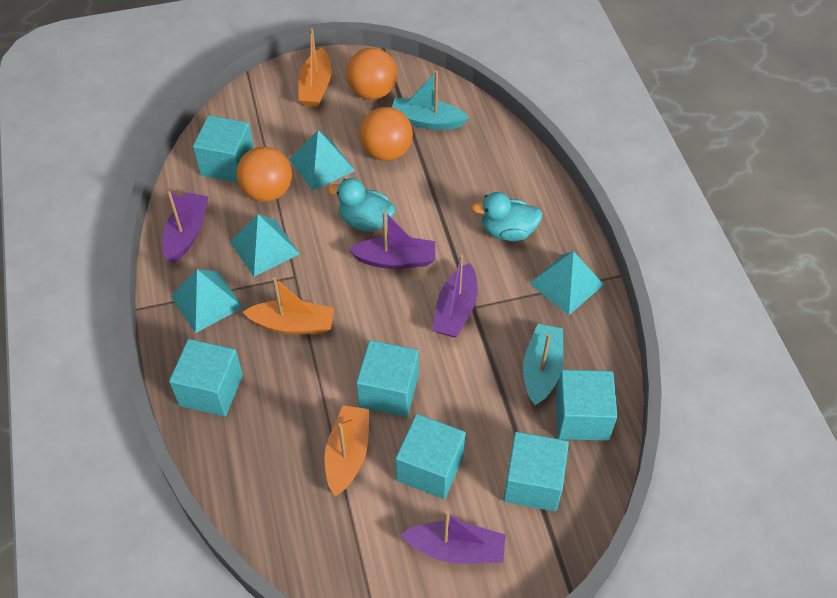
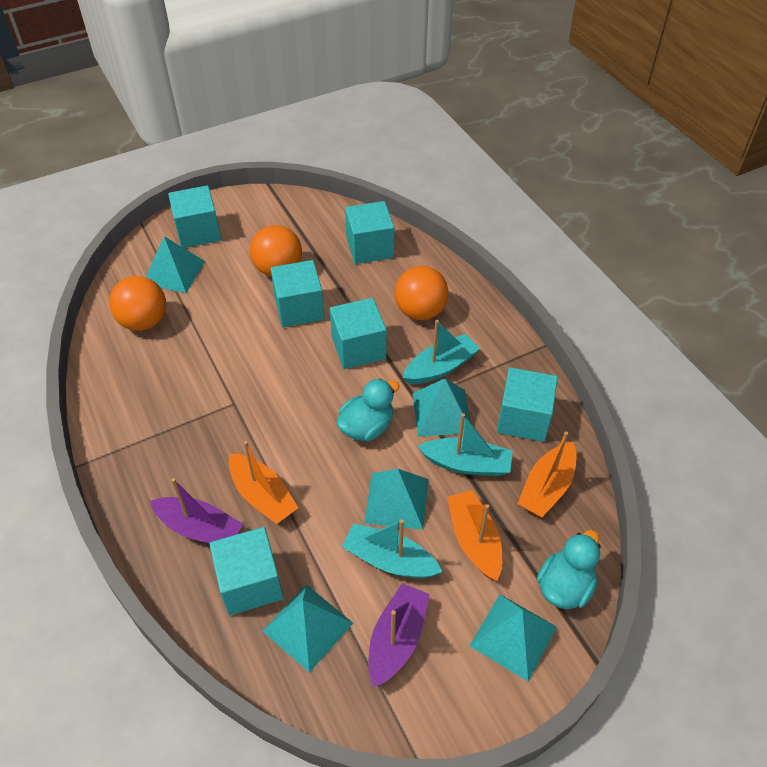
purple boat: [163,191,209,263] [348,211,435,269] [401,511,506,564] [433,254,477,337] = 4 -> [150,478,243,544] [368,583,430,688] = 2
turquoise boat: [392,71,470,130] [523,324,564,405] = 2 -> [342,519,443,578] [403,320,480,384] [417,413,513,476] = 3
turquoise pyramid: [171,269,243,333] [230,214,300,277] [289,130,355,191] [529,251,604,315] = 4 -> [146,236,205,293] [263,584,353,673] [364,469,428,530] [413,378,470,437] [470,594,557,681] = 5

